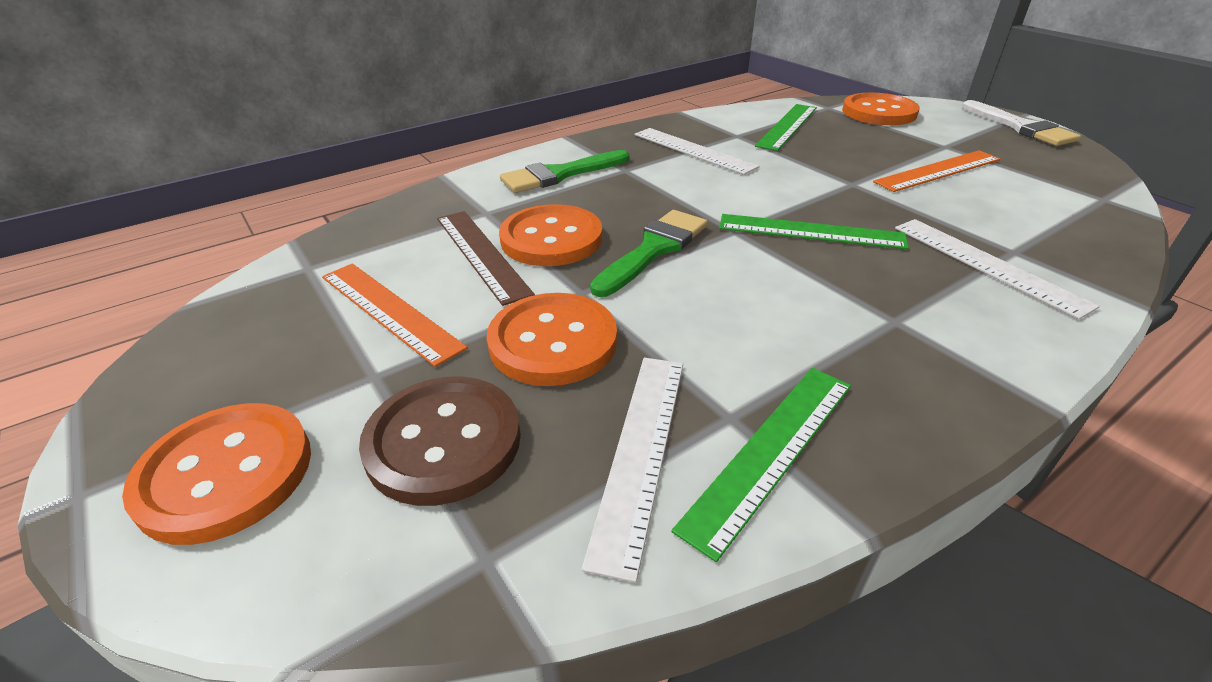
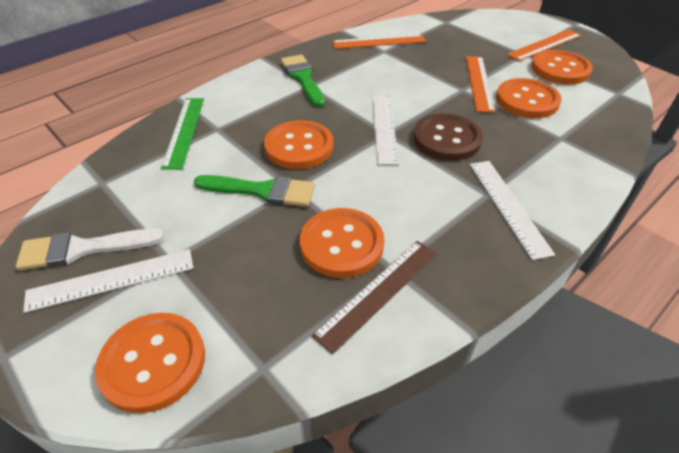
green ruler: [671,368,851,562] [719,214,909,249] [755,104,817,151] = 3 -> [161,98,204,170] = 1
orange button: [122,403,311,545] [487,293,617,386] [499,204,602,266] [842,93,920,125] = 4 -> [95,313,205,413] [264,120,333,169] [299,208,384,278] [496,78,562,118] [531,50,593,85] = 5
orange ruler: [322,264,468,367] [873,150,1001,192] = 2 -> [332,34,426,49] [466,56,495,113] [507,30,581,61] = 3

